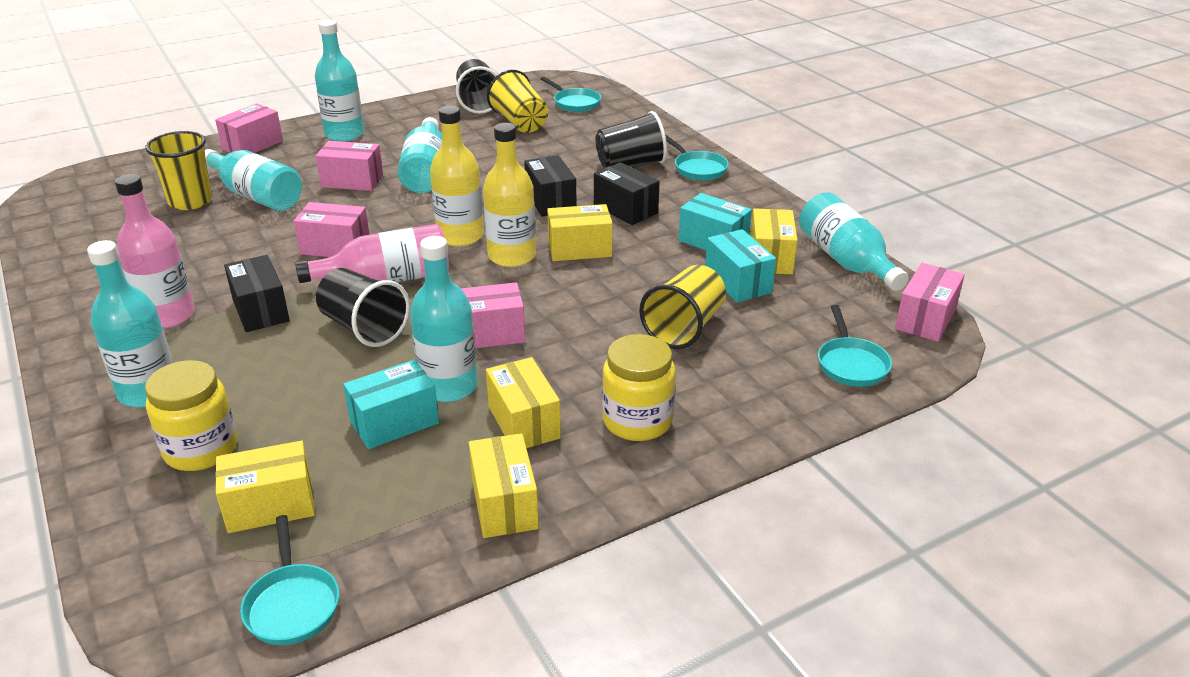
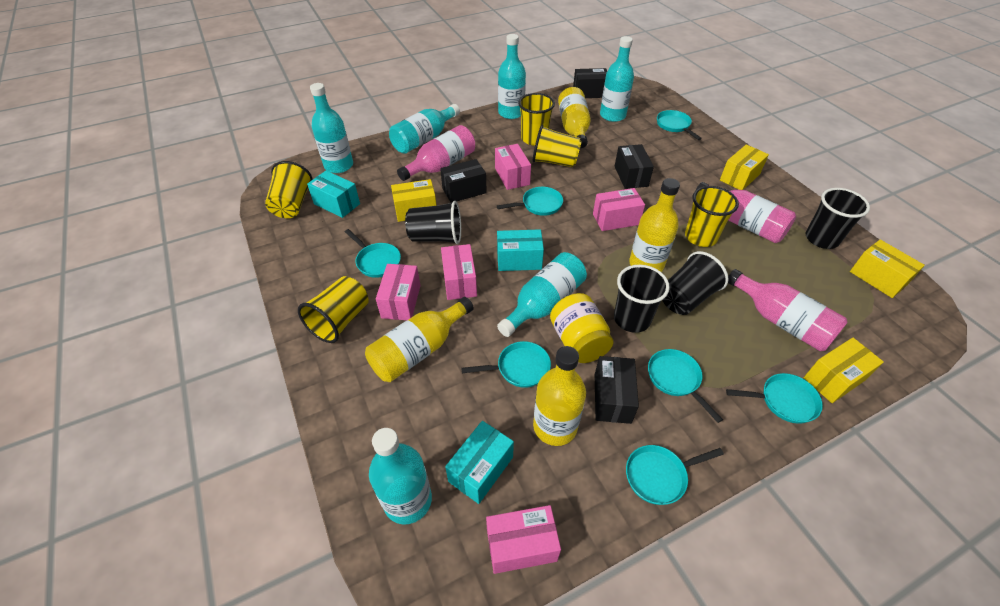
black box: [224,255,290,332] [524,155,576,217] [594,162,660,225] = 3 -> [440,159,487,203] [573,68,607,98] [595,356,639,424] [615,144,654,189] = 4
black cup: [316,268,410,347] [456,59,498,114] [595,111,667,168] = 3 -> [405,201,461,244] [614,265,670,333] [662,251,729,315] [806,188,870,249] = 4
pink bottle: [115,174,195,328] [295,224,449,283] = 2 -> [397,125,475,181] [696,182,796,243] [728,269,848,351] = 3
turquoise pan: [240,515,339,645] [541,77,601,112] [665,135,729,181] [818,305,892,387] = 4 -> [345,229,401,278] [461,341,551,388] [497,187,563,216] [626,445,724,505] [648,349,723,423] [657,110,702,140] [726,373,823,424] = 7
yellow bottle: [430,106,484,246] [483,123,536,267] = 2 -> [365,297,474,382] [533,346,586,446] [558,87,591,148] [629,178,680,272] = 4
yellow box: [215,441,315,533] [469,433,539,538] [486,357,561,448] [547,204,613,261] [750,208,798,274] = 5 -> [391,179,437,222] [720,145,769,190] [803,337,884,403] [850,240,925,298] = 4
yellow cup: [145,131,212,210] [487,70,548,133] [639,265,726,349] = 3 -> [265,161,313,218] [298,276,369,343] [518,93,555,146] [533,125,582,167] [685,186,739,247] = 5
yellow jar: [145,360,237,471] [602,334,676,441] = 2 -> [550,293,614,363] = 1

